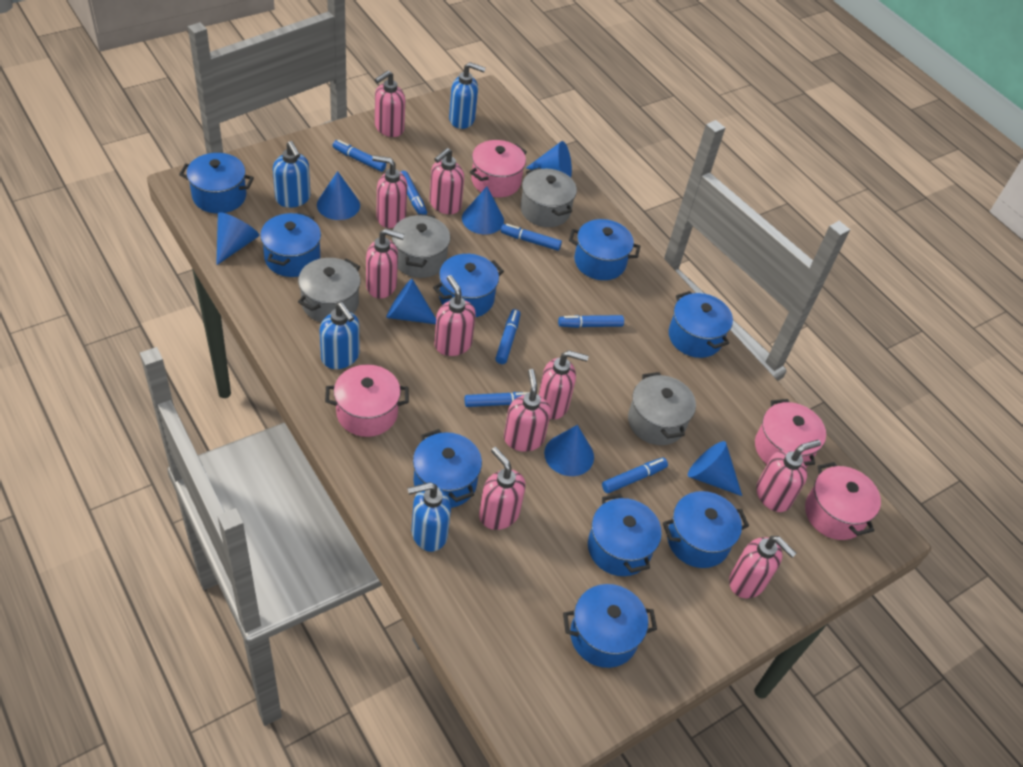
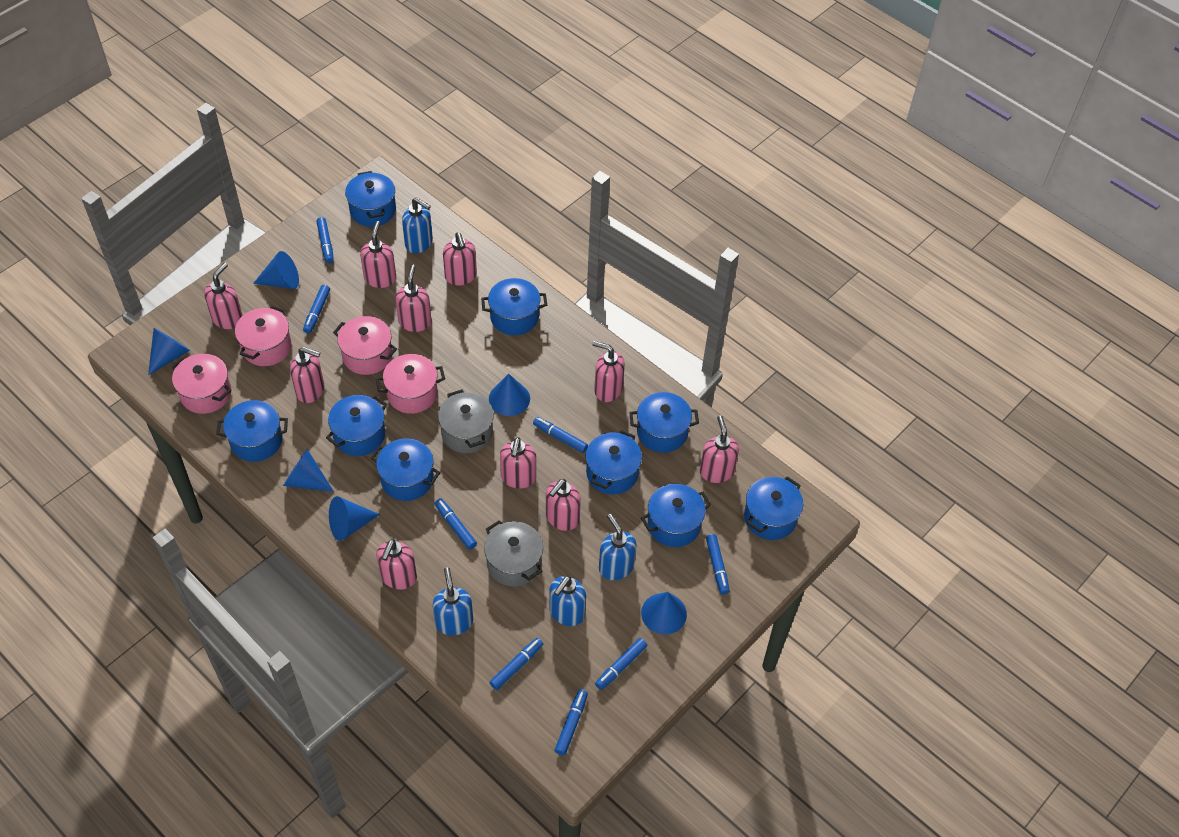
blue cone: [216,212,260,265] [317,171,360,220] [386,279,436,324] [462,187,504,234] [526,141,572,177] [544,425,594,476] [688,441,742,496] = 7 -> [148,328,190,375] [253,251,299,289] [283,449,334,492] [329,496,380,541] [489,374,530,416] [641,592,687,634] = 6
blue marker: [333,140,386,172] [401,171,427,215] [465,392,529,407] [495,309,520,364] [501,224,562,251] [558,315,624,328] [602,458,668,493] = 7 -> [303,285,330,334] [316,217,334,263] [434,498,477,550] [489,638,543,690] [533,417,588,453] [555,689,588,756] [595,638,647,690] [706,534,729,594] = 8
grey pot: [298,258,361,323] [392,214,450,278] [520,168,577,227] [628,372,696,445] = 4 -> [438,389,494,453] [484,520,543,586] = 2

